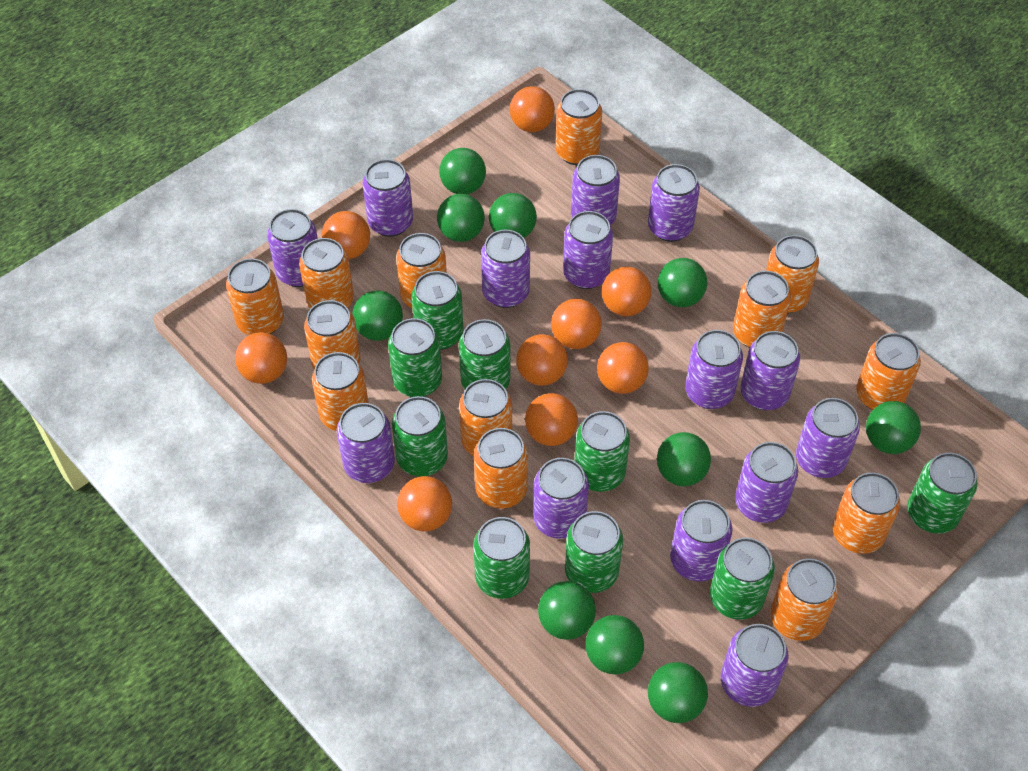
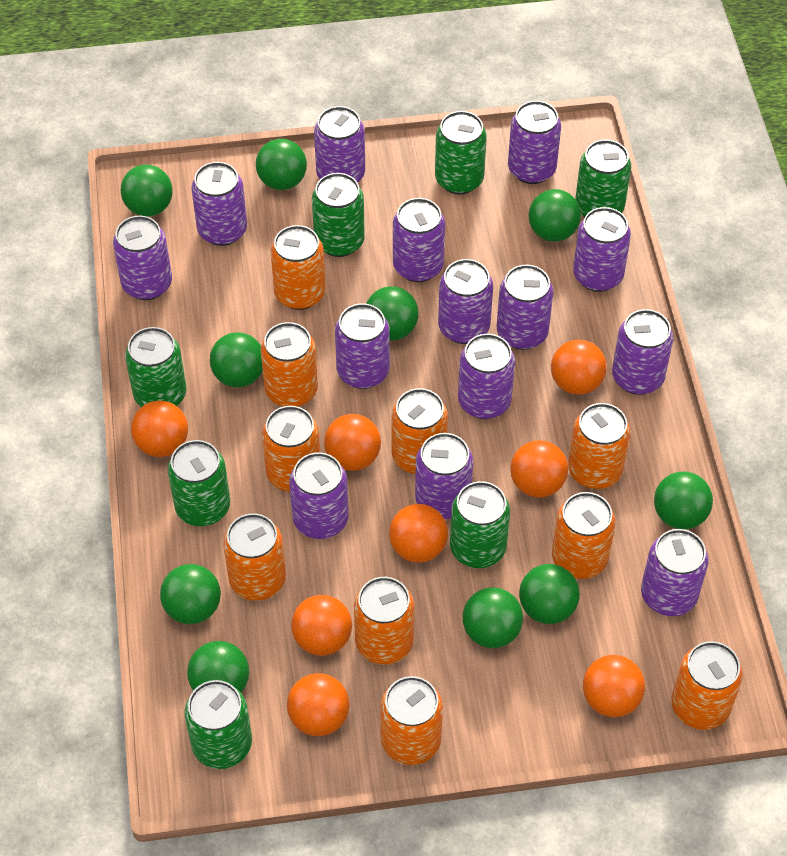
green can: [388,318,442,397] [392,396,448,476] [411,271,463,350] [459,319,511,389] [474,517,530,599] [565,511,623,593] [574,411,630,492] [710,538,775,620] [907,453,978,534] = 9 -> [125,327,186,407] [168,440,230,526] [184,680,252,769] [312,173,365,257] [435,111,487,195] [450,481,510,568] [575,140,631,217] = 7
orange ball: [235,332,287,384] [322,211,370,259] [397,476,452,531] [510,86,555,132] [516,334,568,386] [525,393,578,446] [551,299,602,349] [597,342,649,394] [602,266,651,316] = 9 -> [131,401,188,457] [287,673,349,736] [291,595,352,656] [324,414,381,471] [389,504,448,563] [510,440,568,498] [551,339,607,395] [583,655,645,717] = 8
orange can: [226,258,284,335] [299,238,354,309] [304,300,361,370] [312,352,369,431] [396,233,447,308] [459,379,512,456] [474,428,528,508] [555,89,602,165] [733,271,791,348] [766,235,819,314] [770,559,838,641] [832,472,900,554] [856,333,921,410] = 13 -> [223,513,286,601] [261,322,318,407] [262,406,320,491] [270,225,326,310] [354,577,414,665] [380,676,443,765] [391,388,448,474] [552,492,616,579] [568,403,630,489] [672,641,743,730] = 10

